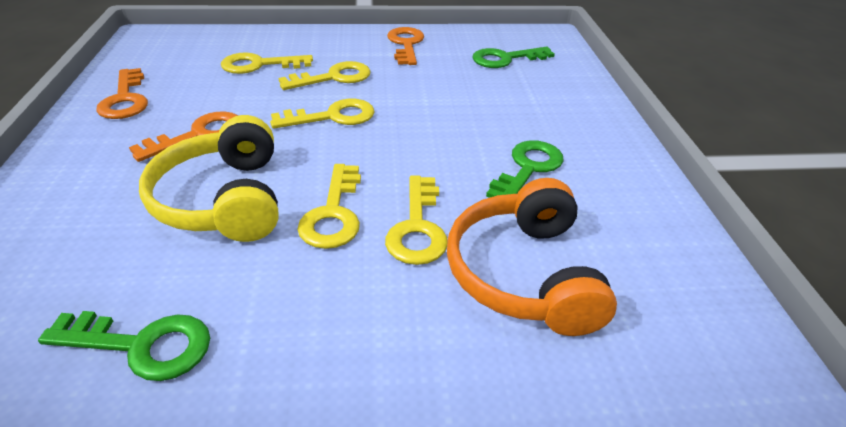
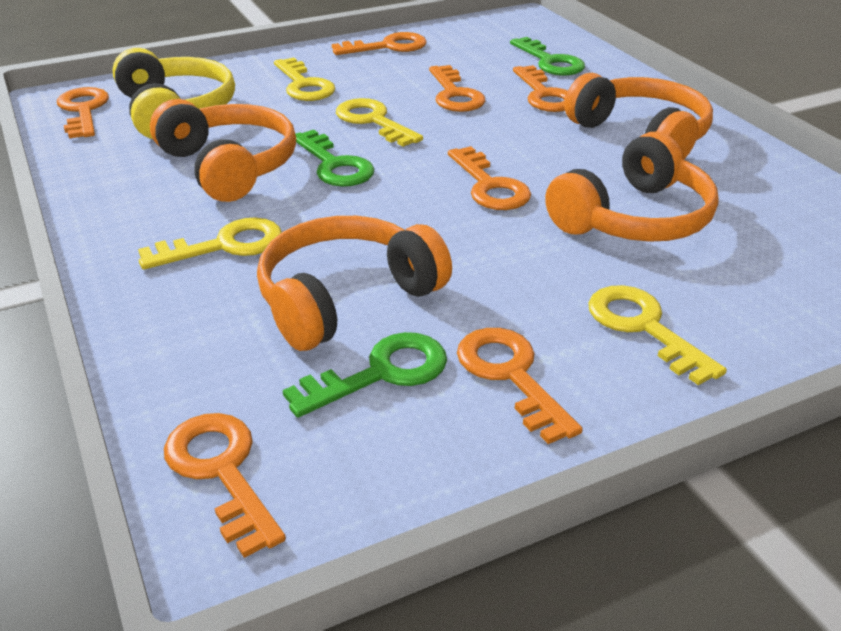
orange headphones: [447,178,617,336] = 1 -> [150,99,296,202] [257,216,452,351] [545,132,719,242] [565,73,713,159] = 4
orange key: [96,68,148,119] [129,112,238,162] [387,27,424,65] = 3 -> [57,87,109,138] [164,413,286,558] [332,32,427,55] [429,65,485,112] [448,146,531,210] [457,328,583,444] [513,65,568,112] = 7
yellow key: [221,52,313,74] [270,98,375,129] [278,61,370,90] [297,164,361,249] [385,175,448,265] = 5 -> [138,218,282,270] [274,58,335,101] [336,98,423,147] [588,285,727,385] = 4

